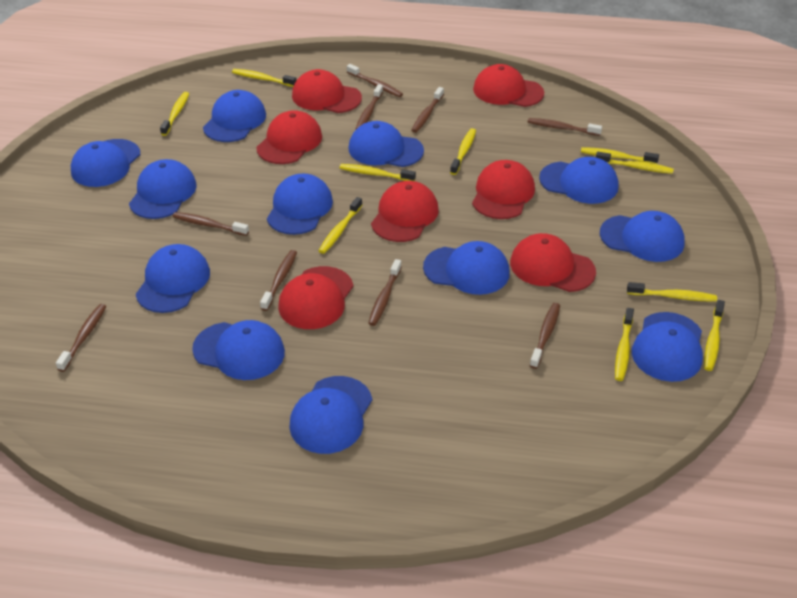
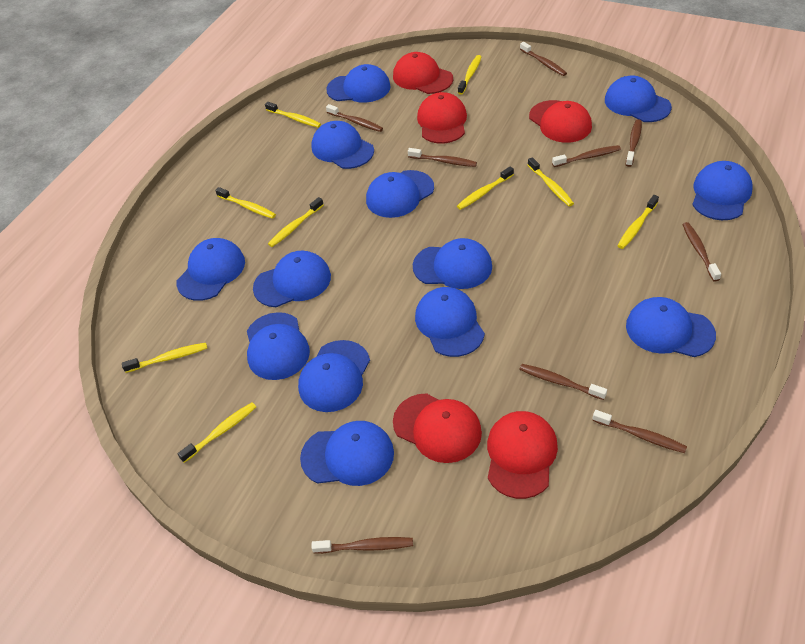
blue cap: [71,139,140,187] [129,159,196,219] [136,244,210,313] [192,320,285,380] [203,90,266,142] [267,174,333,235] [289,376,372,454] [349,121,424,167] [423,241,510,295] [539,157,619,204] [600,211,685,262] [632,312,703,382] = 12 -> [177,238,245,301] [247,312,310,380] [253,250,331,307] [298,340,370,412] [300,421,394,486] [311,121,374,169] [326,64,391,103] [366,170,434,218] [413,238,492,289] [415,287,485,357] [605,76,672,122] [626,297,716,357] [692,161,753,220] = 13
red cap: [256,110,322,164] [278,266,354,329] [292,69,362,113] [371,181,439,242] [472,160,535,219] [473,64,544,107] [510,233,596,292] = 7 -> [393,52,453,94] [393,393,482,463] [417,92,467,144] [487,411,558,499] [529,100,592,143] = 5
yellow toothbrush: [160,92,190,136] [232,69,297,87] [319,197,362,254] [340,164,416,181] [450,128,476,175] [581,147,659,164] [596,152,674,174] [615,308,634,381] [627,282,717,302] [704,300,725,371] = 10 -> [122,343,207,373] [177,402,256,463] [215,187,276,219] [265,102,321,128] [268,197,324,247] [457,166,514,210] [458,55,481,95] [528,157,574,207] [618,195,659,249] = 9

